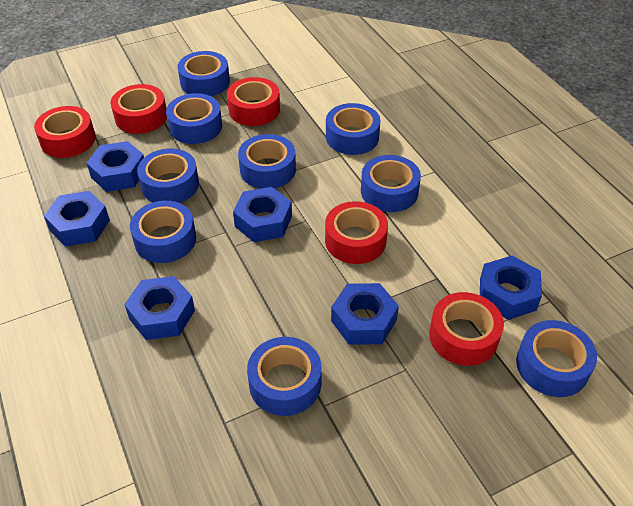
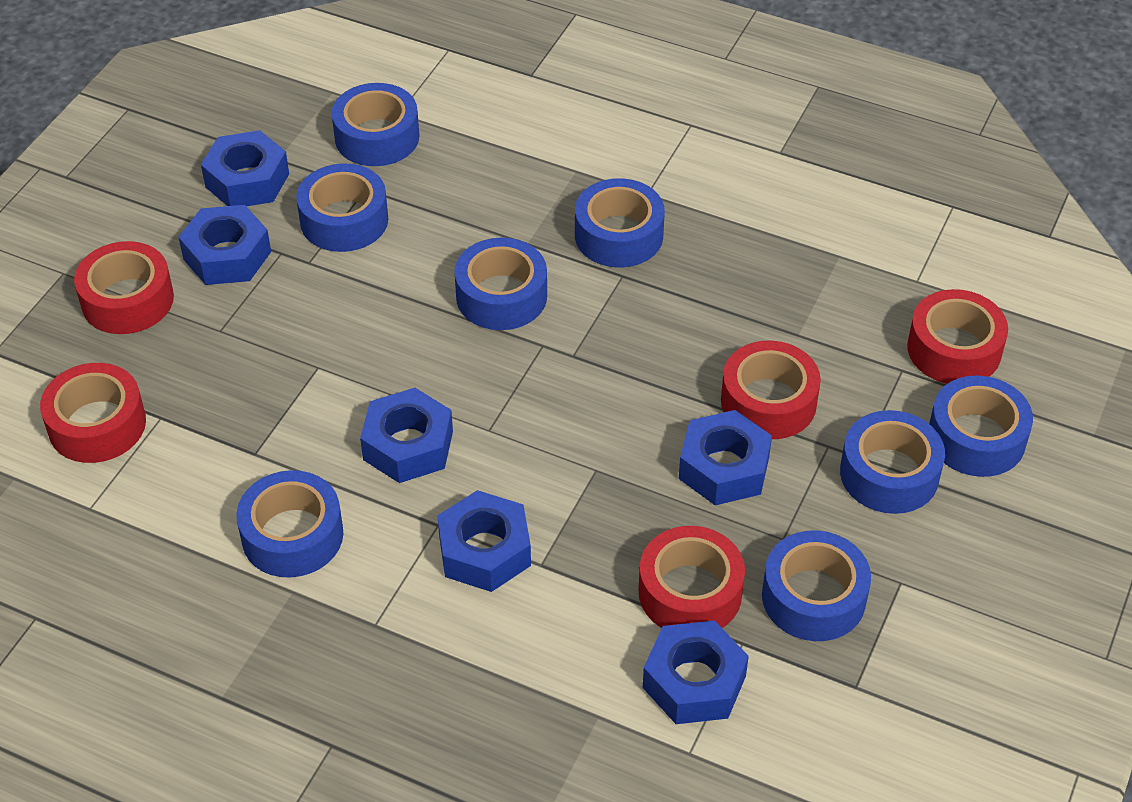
blue tape: [130,201,196,263] [137,148,199,203] [166,93,222,144] [177,51,230,96] [238,134,296,189] [247,337,322,416] [326,103,381,155] [361,155,421,212] [516,320,597,397] = 9 -> [236,470,343,577] [296,163,388,252] [332,83,419,166] [454,238,547,330] [575,178,665,267] [762,530,871,641] [840,410,945,514] [929,376,1033,477] = 8

